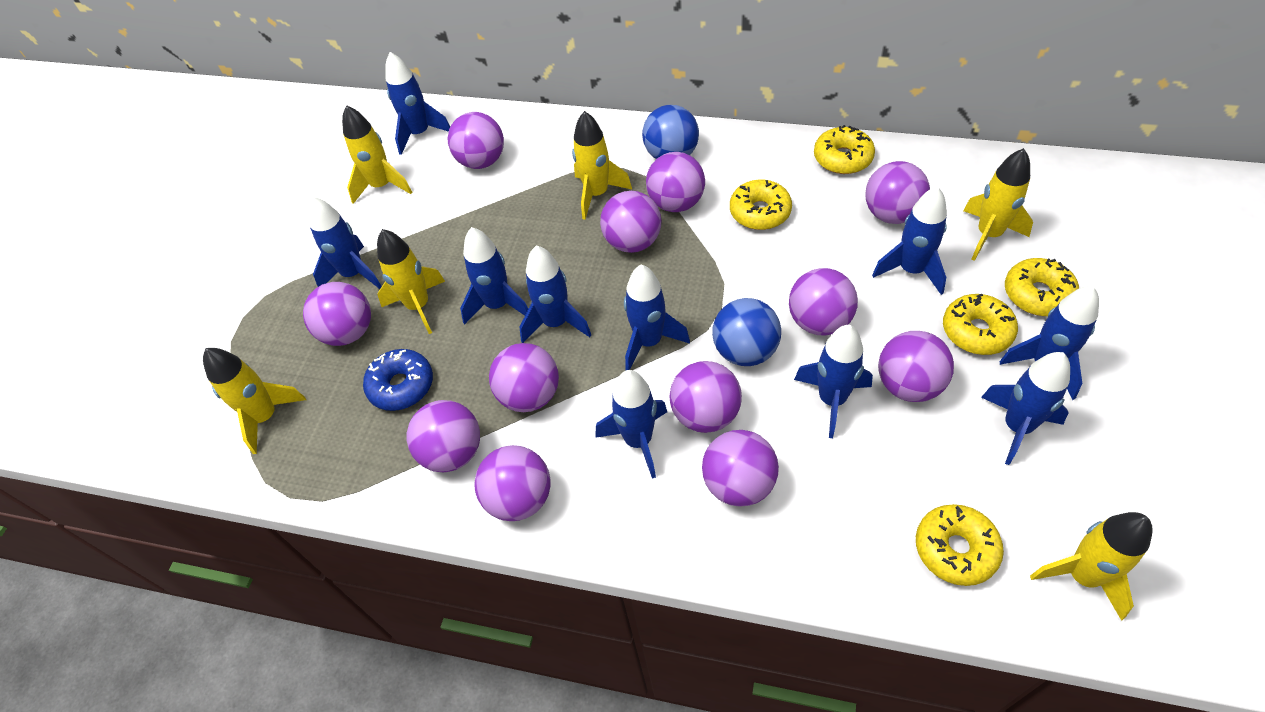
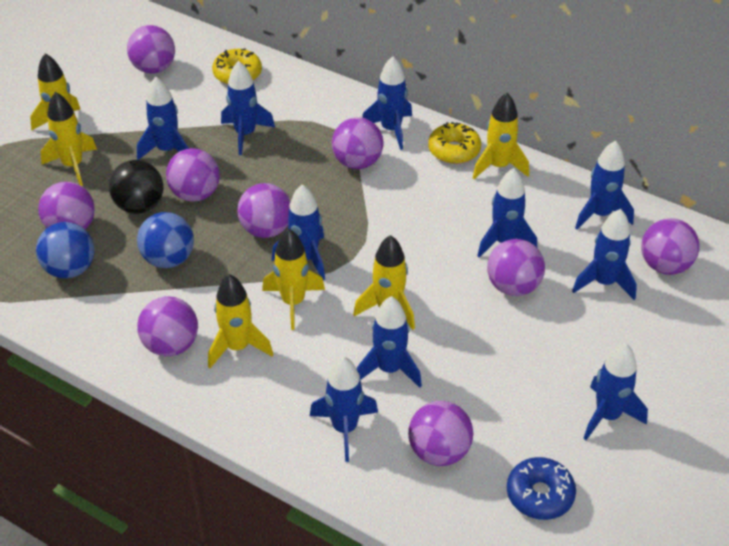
black ball: none = 0 -> [109,160,163,214] = 1
purple ball: [303,282,371,346] [407,400,480,472] [448,112,504,169] [475,445,551,521] [489,343,559,412] [600,191,661,253] [646,152,705,212] [670,361,742,433] [702,430,779,507] [789,268,858,336] [865,161,930,224] [878,331,954,402] = 12 -> [38,182,95,230] [127,25,175,74] [137,296,198,357] [166,148,220,202] [237,183,291,238] [332,117,384,169] [408,401,473,466] [487,239,545,296] [641,218,699,275] = 9
yellow donut: [730,180,792,230] [814,125,875,174] [916,504,1004,586] [943,294,1018,355] [1005,258,1079,316] = 5 -> [212,48,262,84] [428,122,481,164] = 2

